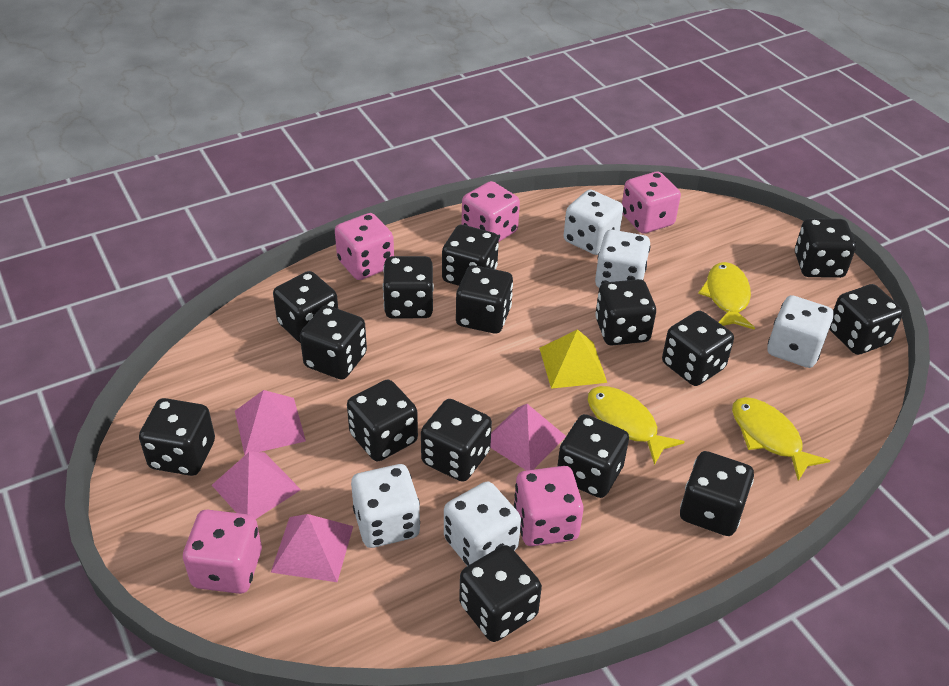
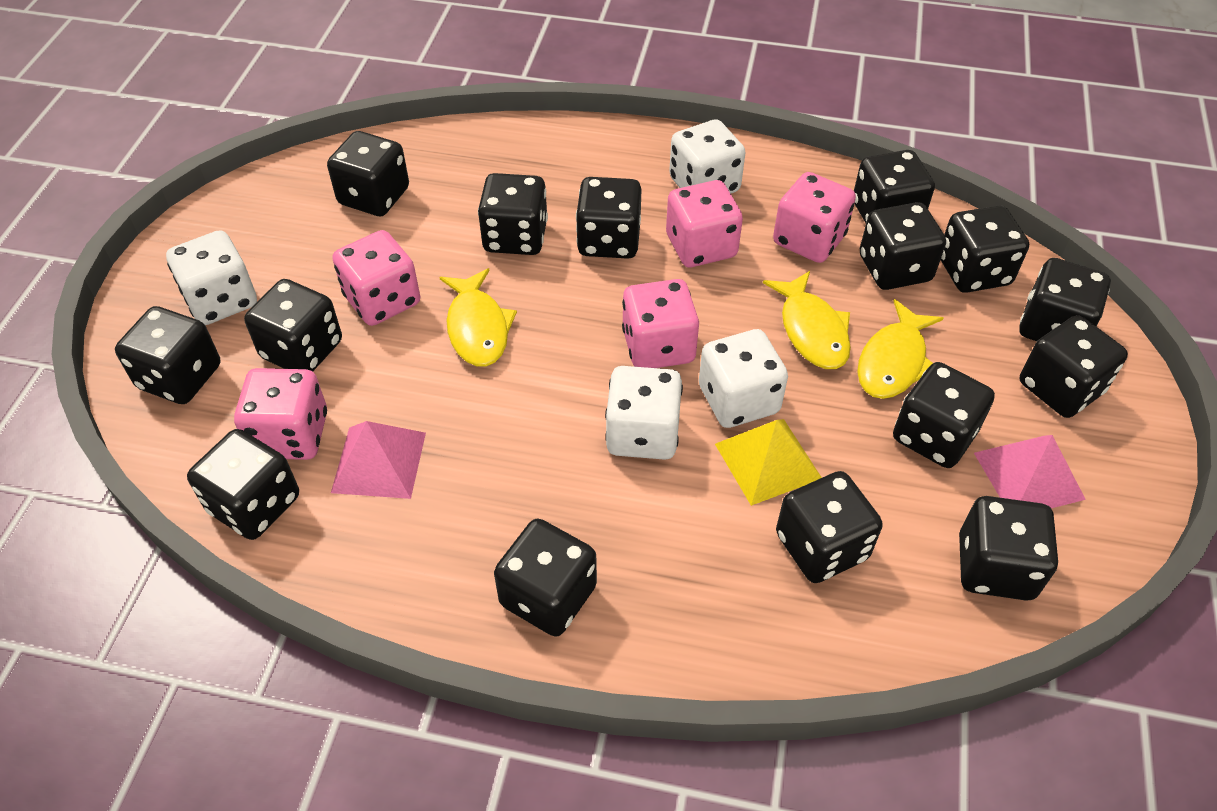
pink pyramid: [212,452,301,519] [235,390,306,455] [271,514,353,582] [490,404,566,471] = 4 -> [331,421,426,499] [974,435,1086,508] = 2
white dice: [351,464,420,548] [444,482,521,566] [564,190,623,255] [595,230,650,287] [767,295,834,368] = 5 -> [166,230,257,325] [605,366,683,460] [669,119,746,194] [699,329,788,428] = 4

